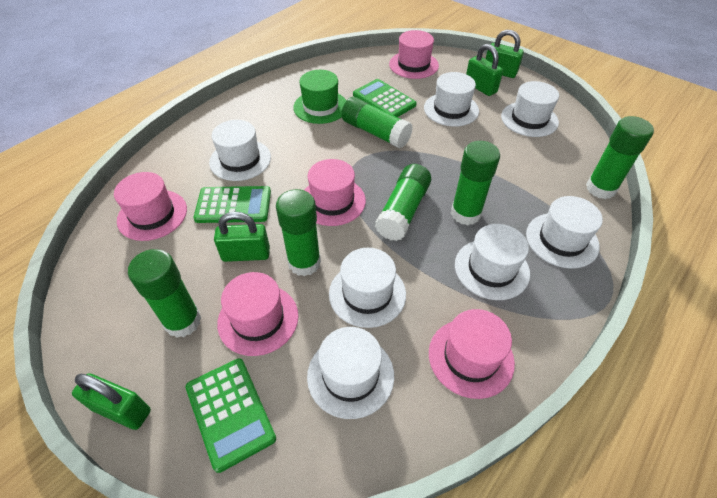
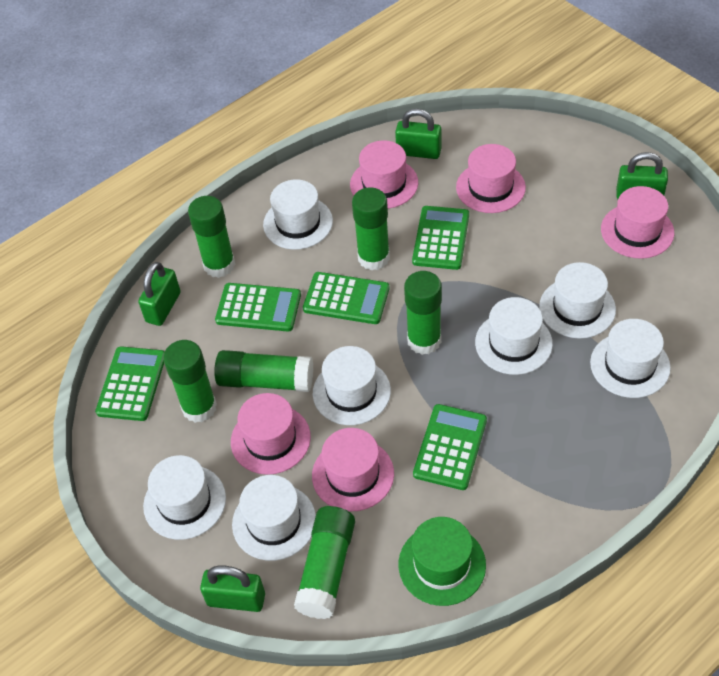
green calculator: [185,358,276,473] [194,186,271,223] [353,79,417,117] = 3 -> [95,346,165,421] [215,283,301,332] [303,272,390,324] [412,206,469,270] [413,404,487,490] = 5

